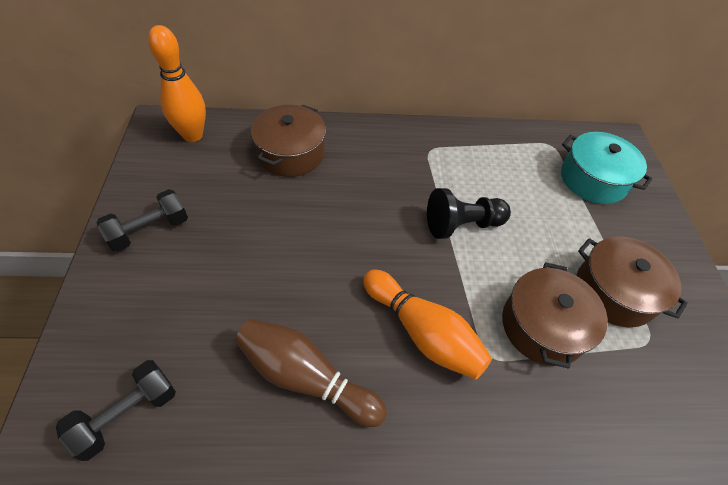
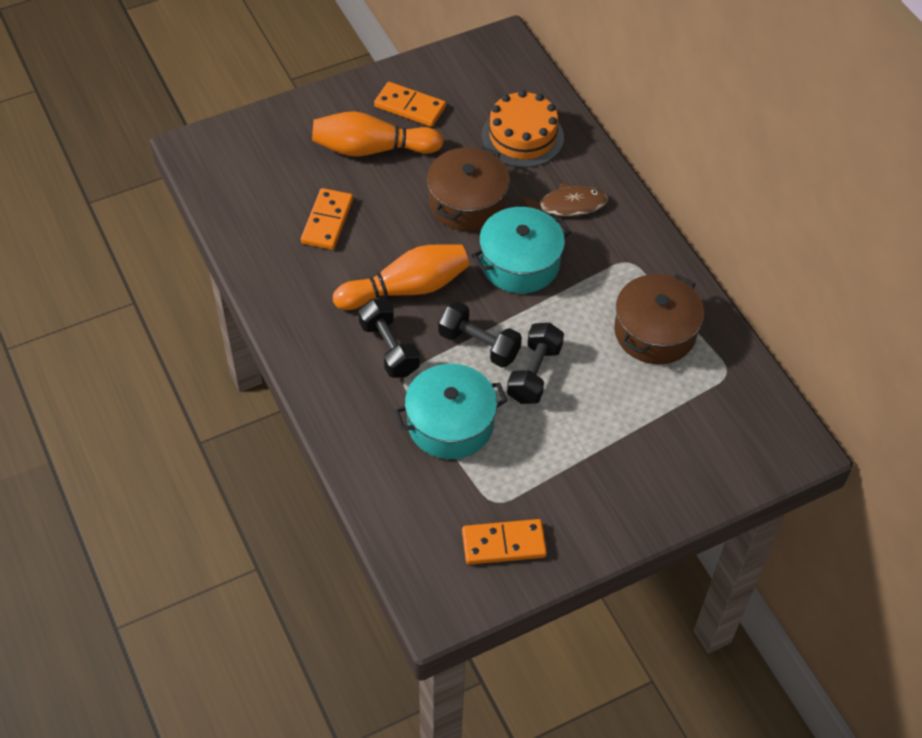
black dumbbell: [56,360,176,461] [96,189,188,252] = 2 -> [358,299,420,378] [438,301,522,368] [507,323,564,404] = 3
black pawn: [427,188,511,239] = 1 -> none = 0
brown bowling pin: [235,319,387,427] = 1 -> none = 0
brown fish: none = 0 -> [521,183,608,216] = 1
brown pot: [251,105,326,177] [502,262,608,369] [576,236,688,327] = 3 -> [427,146,510,231] [614,274,704,364] = 2
orange cake: none = 0 -> [482,90,564,168] = 1
orange domino: none = 0 -> [301,188,353,250] [374,82,446,127] [462,519,547,565] = 3
turquoise pot: [561,132,652,204] = 1 -> [394,364,507,459] [472,207,571,293] = 2

